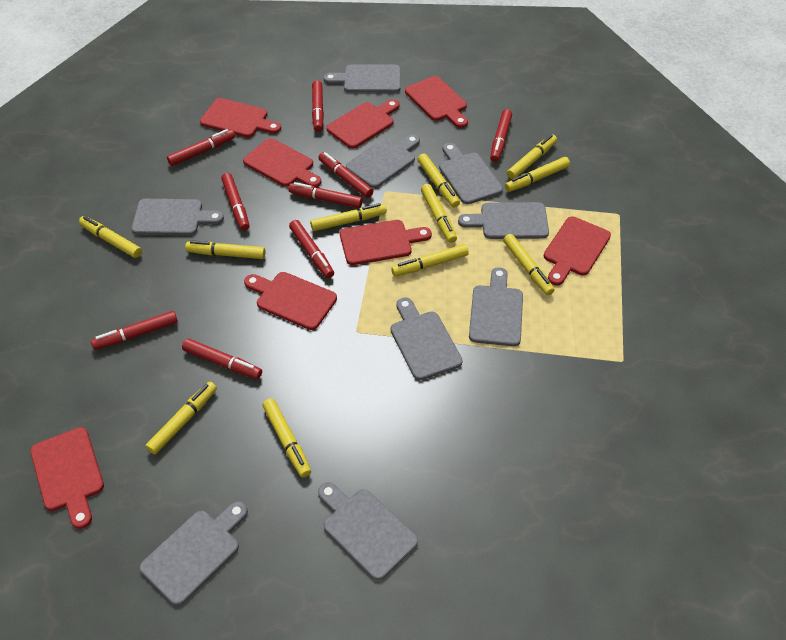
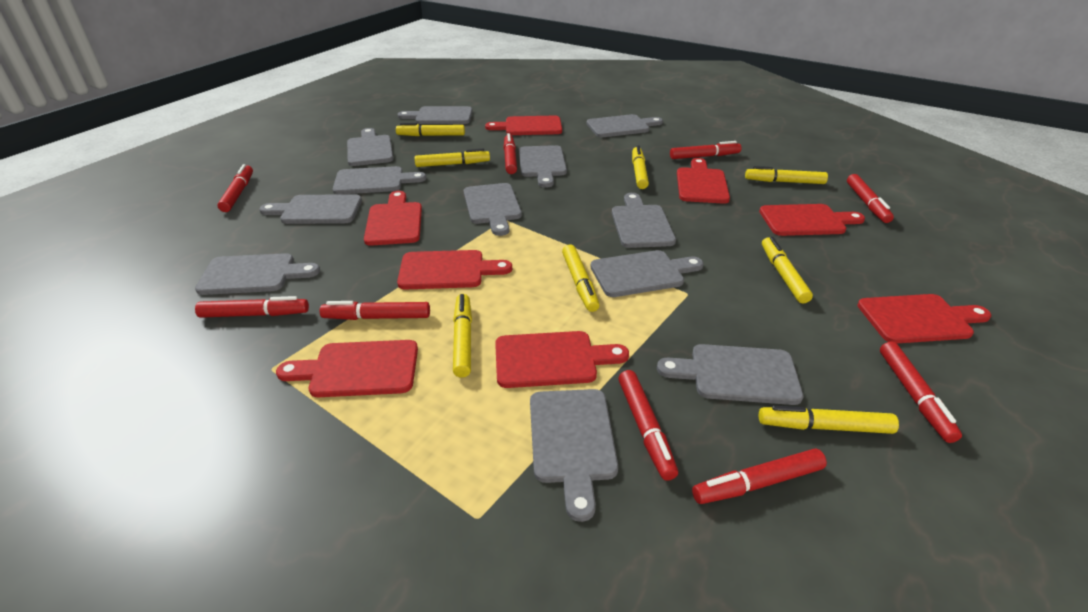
grey cutting board: [132,199,224,235] [140,501,248,606] [318,482,418,580] [323,64,401,93] [346,134,420,188] [391,297,463,380] [439,143,503,204] [458,202,549,239] [469,267,523,346] = 9 -> [195,253,320,295] [259,194,362,224] [333,166,426,195] [347,128,394,166] [398,106,473,124] [464,183,522,236] [519,145,567,188] [530,389,618,522] [586,114,663,137] [591,250,704,297] [612,193,676,248] [657,344,803,405] = 12
yellow marker: [79,216,142,258] [146,382,217,454] [185,240,265,259] [262,398,311,477] [310,203,387,231] [391,244,469,277] [417,153,460,208] [421,184,457,243] [503,234,554,295] [505,157,570,192] [507,134,557,179] = 11 -> [396,123,465,136] [415,149,490,167] [453,294,472,378] [562,244,599,312] [632,145,649,189] [745,166,828,184] [759,405,899,434] [762,237,813,304] = 8

